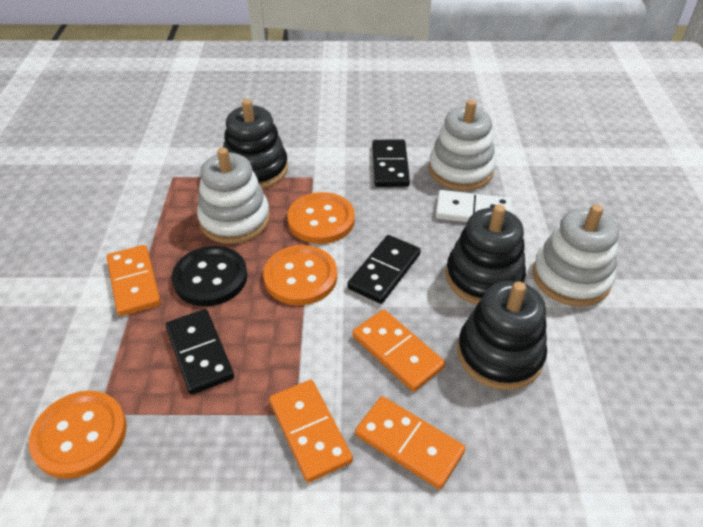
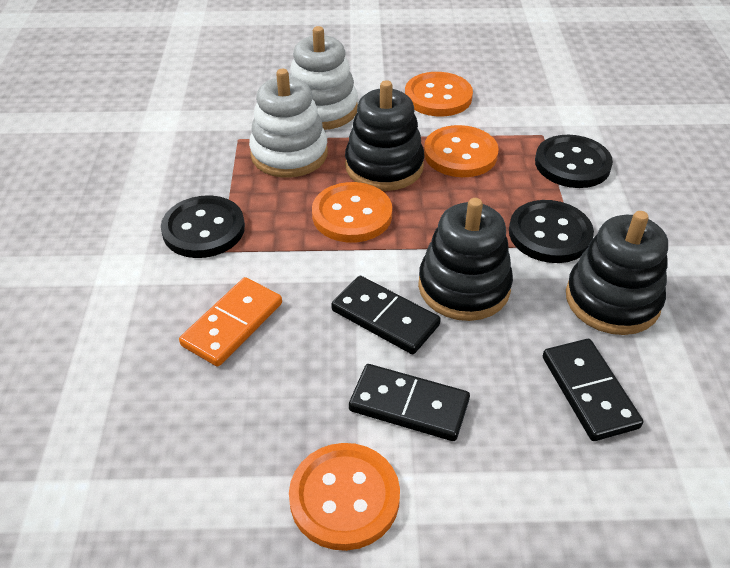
black button: [172,246,248,306] = 1 -> [161,195,245,258] [509,200,594,263] [535,135,613,188] = 3
orange button: [29,391,127,479] [263,245,337,305] [287,192,355,244] = 3 -> [289,443,400,551] [312,182,392,243] [405,72,473,116] [424,125,499,177] = 4
orange domino: [107,245,161,316] [269,380,353,483] [353,309,445,392] [355,396,466,489] = 4 -> [179,277,282,367] = 1
white domino: [435,190,512,222] = 1 -> none = 0
white stacking toy: [197,147,270,244] [428,100,496,191] [533,204,619,306] = 3 -> [249,69,328,178] [289,26,358,130] = 2

